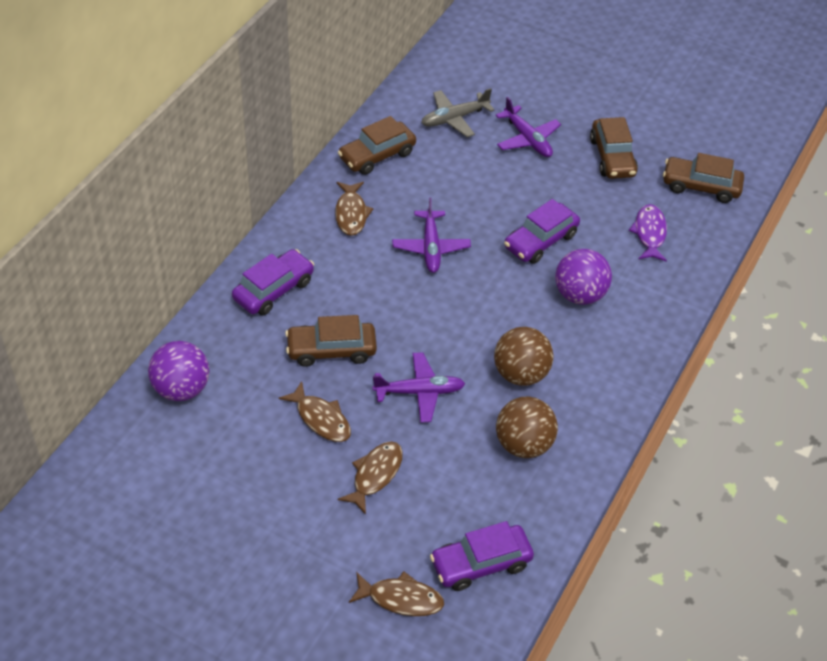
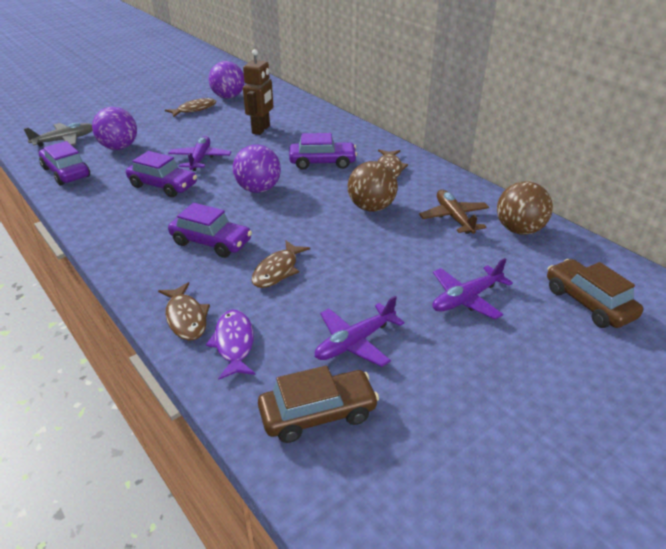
brown car: [285,315,377,367] [338,116,416,175] [590,117,638,179] [663,153,744,203] = 4 -> [258,365,379,443] [547,259,643,328] = 2
brown plane: none = 0 -> [419,190,489,234] = 1
brown robot: none = 0 -> [243,49,273,135] = 1
purple ball: [148,341,210,401] [555,249,612,305] = 2 -> [92,107,137,150] [209,61,245,99] [233,144,281,193] = 3
purple car: [232,249,314,316] [430,521,534,591] [504,199,580,264] = 3 -> [39,141,90,185] [126,151,197,197] [168,203,252,258] [289,133,357,170] = 4

